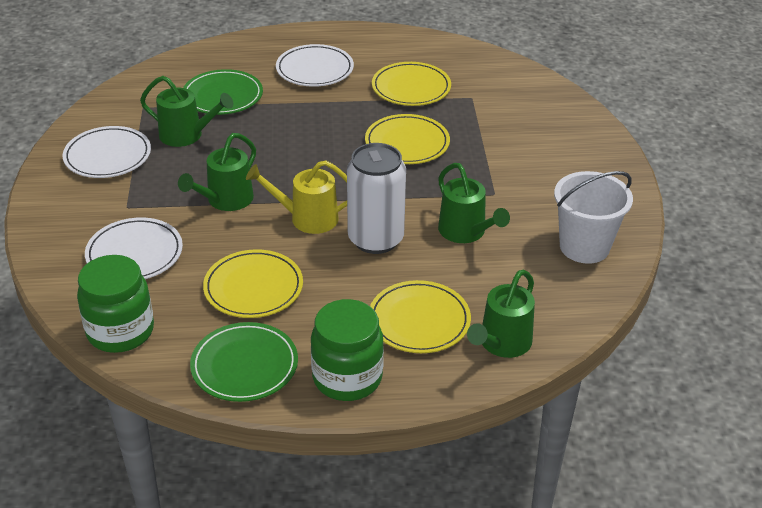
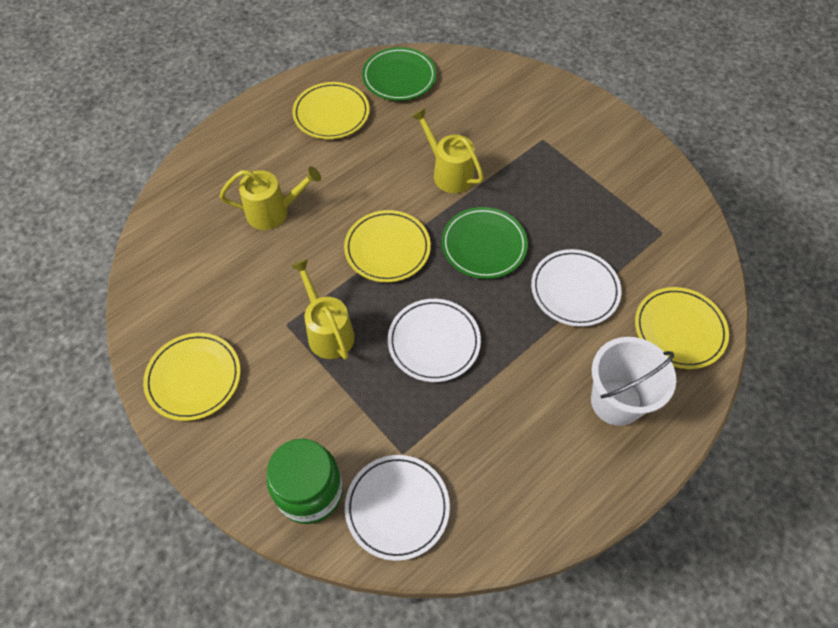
green jar: [77,255,154,353] [311,299,384,401] = 2 -> [267,439,343,524] = 1
green watering can: [140,76,233,147] [178,133,256,211] [438,163,510,243] [467,270,535,358] = 4 -> none = 0
white can: [347,143,406,254] = 1 -> none = 0
yellow watering can: [246,160,347,234] = 1 -> [220,166,321,230] [291,259,355,360] [411,108,484,193] = 3

